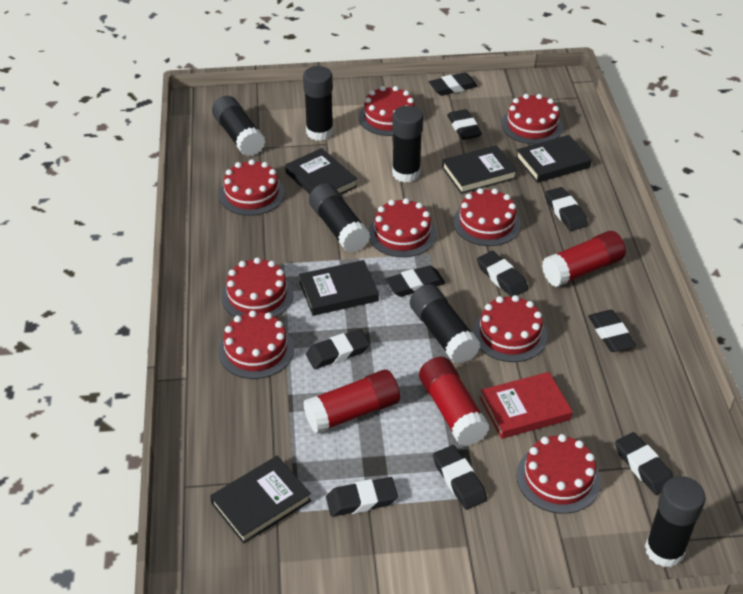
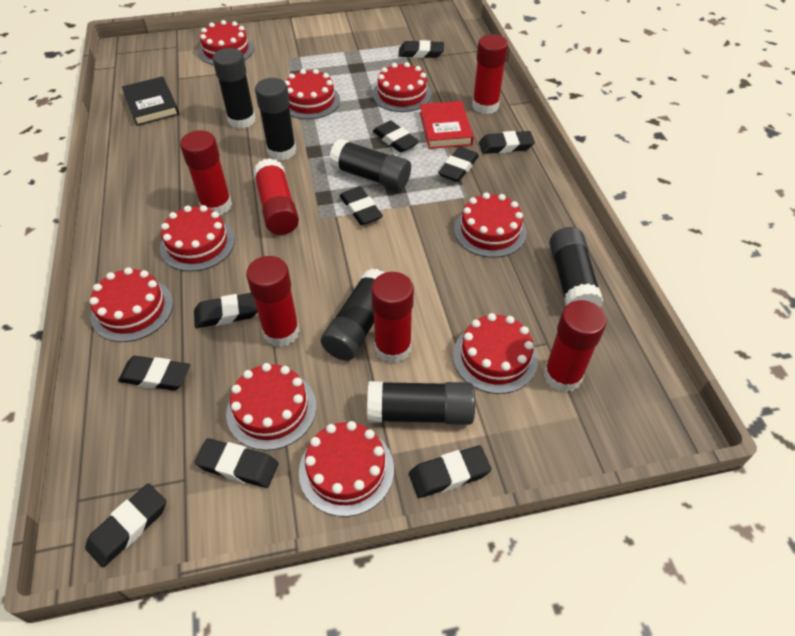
black book: [210,456,311,544] [285,148,357,194] [299,260,379,316] [442,145,517,194] [516,135,592,183] = 5 -> [122,76,179,126] = 1
red glue stick: [303,370,400,434] [419,357,490,446] [542,231,626,287] = 3 -> [180,130,232,215] [246,256,300,347] [253,158,299,235] [371,272,414,363] [472,34,508,114] [544,300,607,393] = 6

